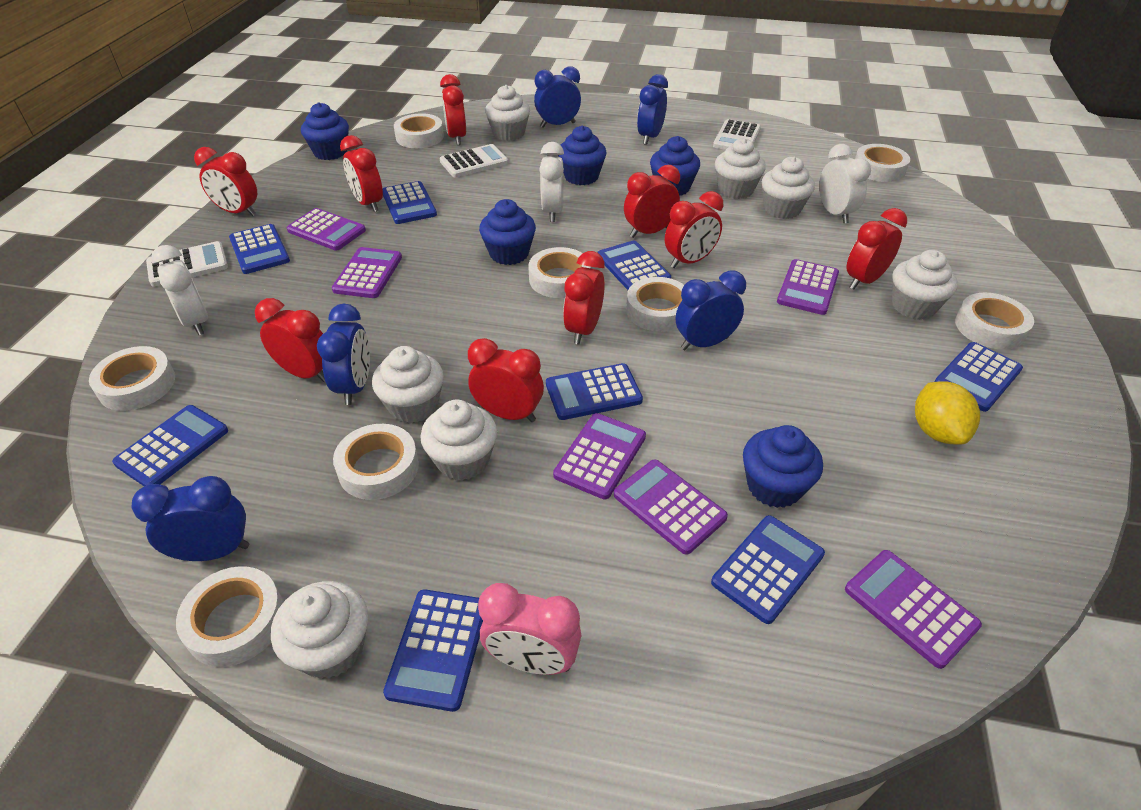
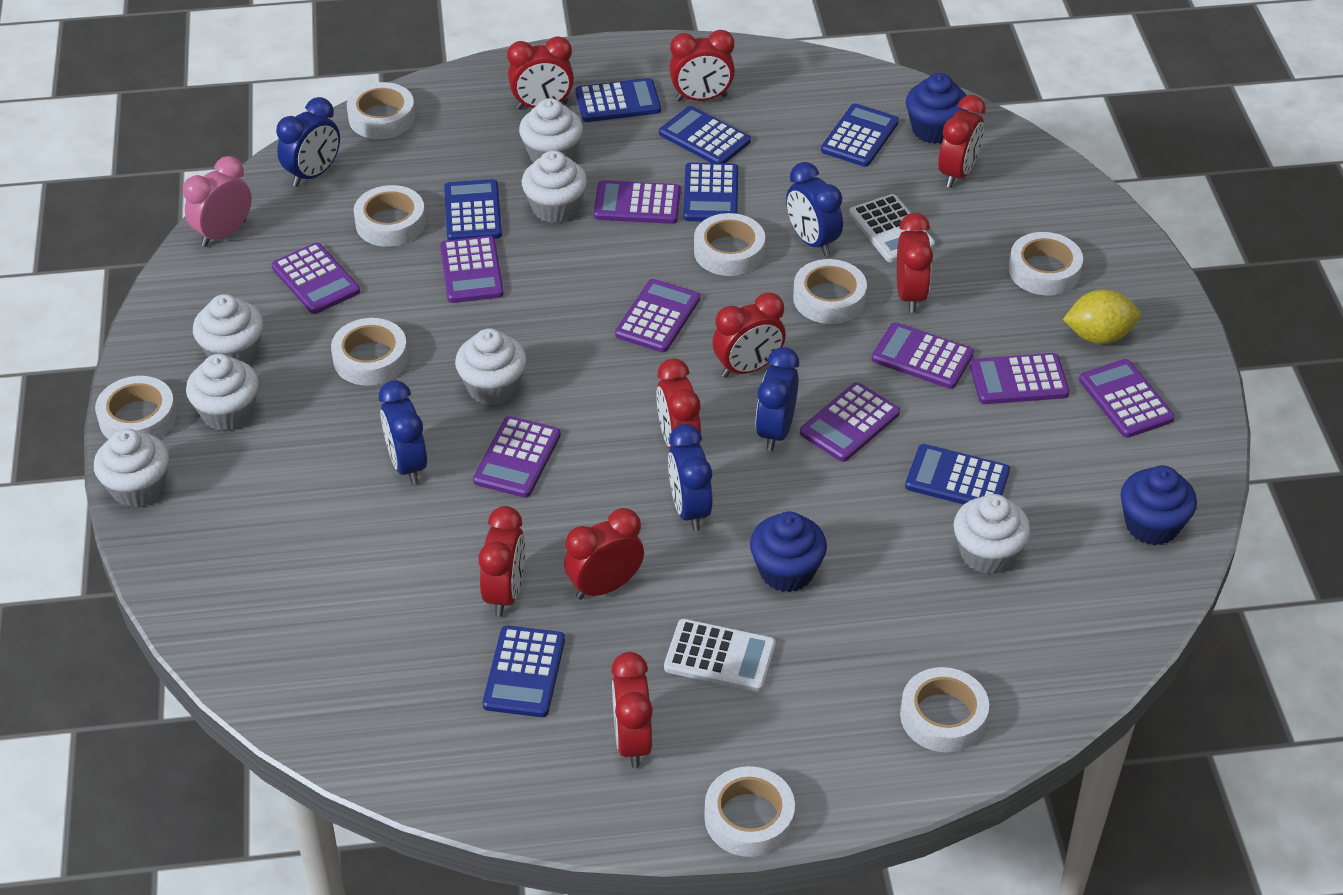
blue calculator: [112,405,228,486] [229,224,290,274] [383,181,437,224] [383,589,483,712] [546,363,643,420] [597,240,671,290] [711,515,825,624] [934,342,1023,412] = 8 -> [444,179,502,240] [483,626,565,717] [575,78,661,122] [659,106,751,163] [683,162,738,222] [821,103,899,167] [905,444,1010,504] = 7
blue cupcake: [301,102,349,160] [479,199,536,265] [558,126,606,185] [650,136,700,196] [743,425,823,508] = 5 -> [750,512,827,592] [906,73,968,144] [1120,466,1197,545] = 3
purple calculator: [287,208,366,251] [332,247,402,298] [553,413,646,500] [614,460,728,555] [777,259,839,315] [845,550,982,669] = 6 -> [272,243,360,314] [440,236,504,303] [473,416,561,498] [594,180,681,224] [615,279,700,352] [800,382,900,462] [872,322,974,389] [970,353,1069,404] [1079,359,1175,438] = 9
white calculator: [146,241,228,286] [440,144,509,177] [713,119,761,150] = 3 -> [664,619,776,692] [849,194,935,263] = 2
white clock: [151,245,208,335] [539,142,564,222] [819,144,871,223] = 3 -> none = 0
white tape: [89,346,175,411] [176,566,283,667] [333,424,419,500] [394,113,444,148] [528,247,590,298] [626,277,684,332] [855,144,910,182] [955,293,1034,350] = 8 -> [95,376,177,439] [331,318,408,385] [347,82,415,139] [354,185,426,247] [694,213,765,276] [704,766,795,857] [793,259,867,324] [900,667,989,752] [1008,232,1083,295] = 9

